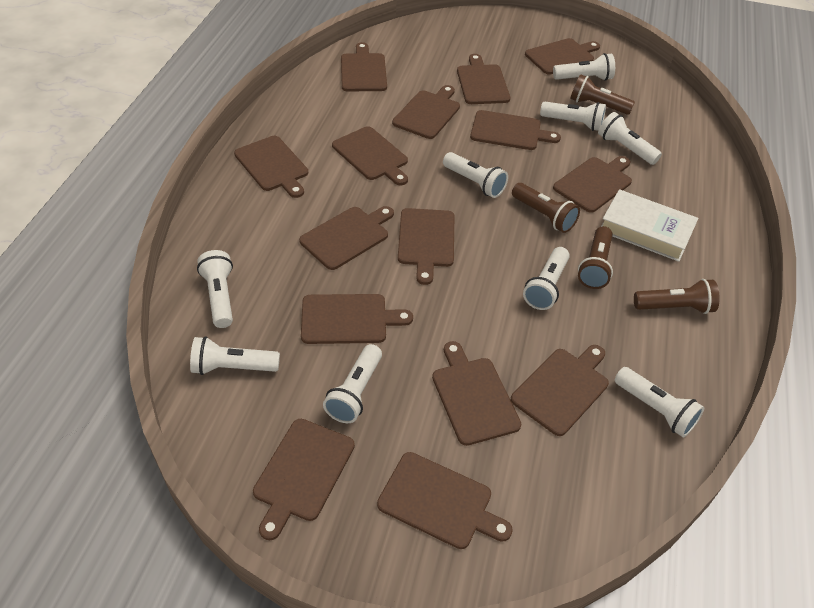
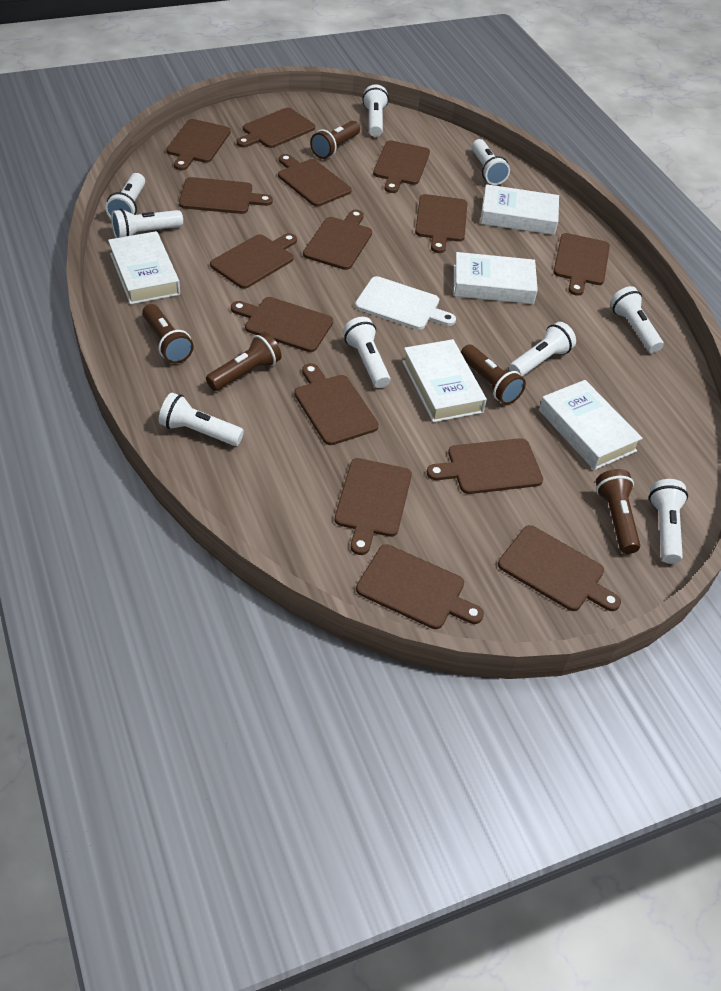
brown flashlight: [512,183,580,233] [570,74,635,115] [578,226,613,289] [634,279,720,314] = 4 -> [142,304,194,364] [206,332,282,391] [310,121,360,159] [461,345,526,404] [596,469,640,554] = 5
white book: [601,189,698,262] = 1 -> [108,231,180,305] [402,339,487,422] [454,252,538,304] [480,184,559,235] [539,380,643,470] = 5
white cutting board: none = 0 -> [355,276,456,330] = 1

